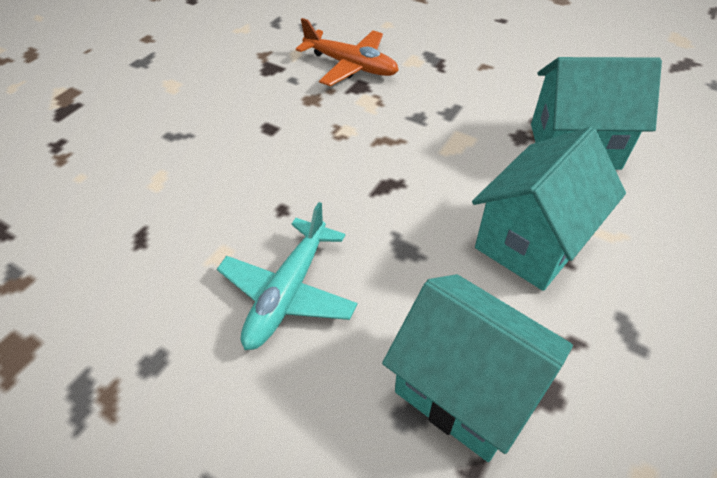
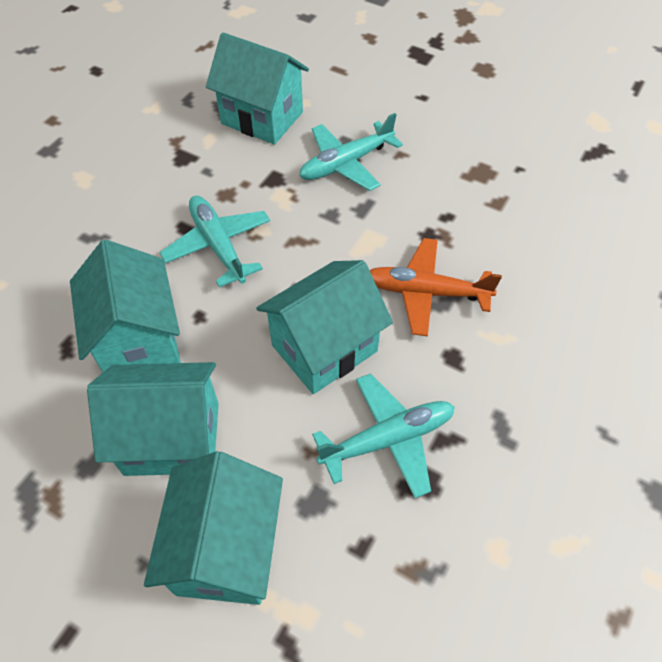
turquoise house: [382,274,573,462] [472,127,626,291] [531,57,662,170] = 3 -> [70,240,181,372] [87,362,219,476] [144,451,283,605] [206,32,309,145] [256,260,393,394] = 5
turquoise plane: [217,202,357,350] = 1 -> [159,196,270,287] [299,113,403,191] [312,373,455,498] = 3

